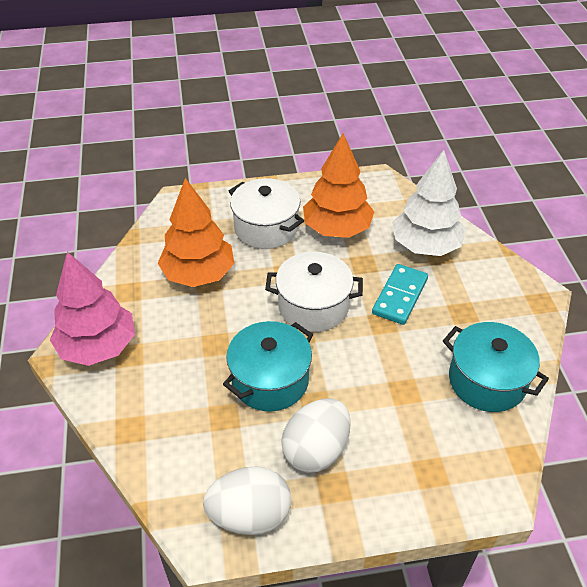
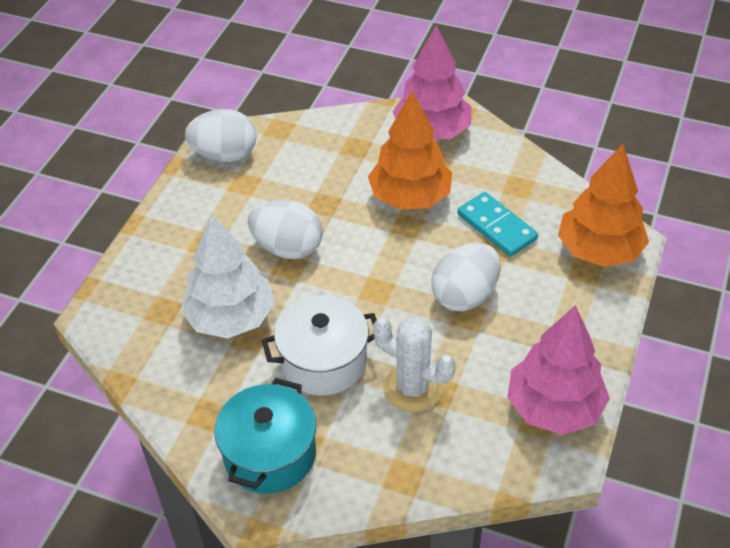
pink tree: [50,252,135,366] = 1 -> [393,25,472,140] [507,305,610,435] = 2
turquoise pot: [223,321,313,411] [443,322,549,412] = 2 -> [214,378,316,494] = 1
white cactus: none = 0 -> [373,318,456,412] = 1
white egg: [203,466,291,535] [281,398,351,473] = 2 -> [185,109,257,162] [248,200,323,259] [431,243,501,311] = 3
white pot: [228,178,304,249] [265,252,363,332] = 2 -> [262,295,377,395] = 1

